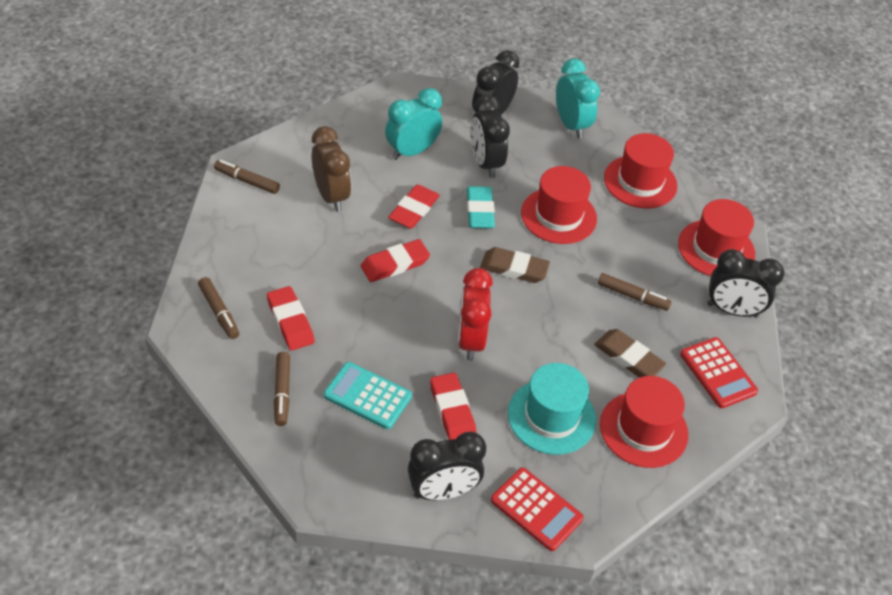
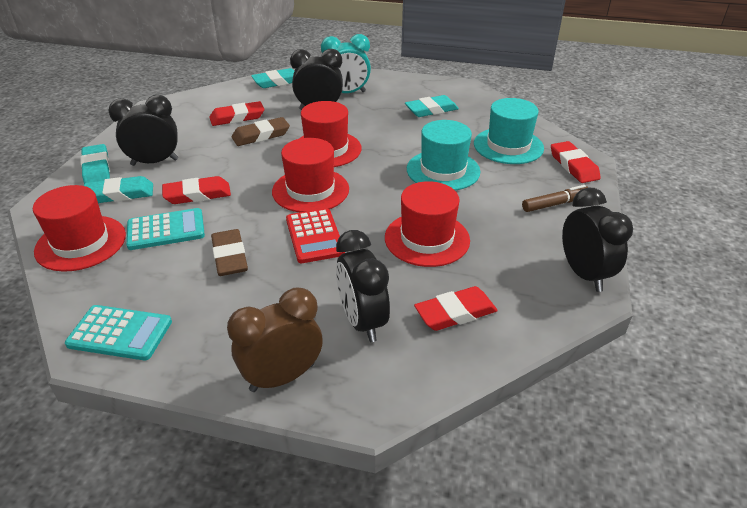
brown marker: [198,277,239,339] [214,160,280,194] [274,352,290,426] [598,273,671,311] = 4 -> [522,185,589,212] = 1
red calculator: [491,468,584,551] [680,337,758,408] = 2 -> [286,208,345,263] = 1
red clock: [458,268,493,361] = 1 -> none = 0
turquoise calculator: [324,362,412,429] = 1 -> [65,305,172,360] [126,208,205,250] = 2
turquoise clock: [385,88,442,160] [556,59,600,139] = 2 -> [321,34,371,93] = 1
turquoise eraser: [467,186,495,229] = 1 -> [80,144,110,184] [84,176,153,203] [251,68,294,88] [405,95,459,117] = 4
turquoise hat: [508,363,596,455] = 1 -> [407,120,480,191] [474,98,544,164] = 2

